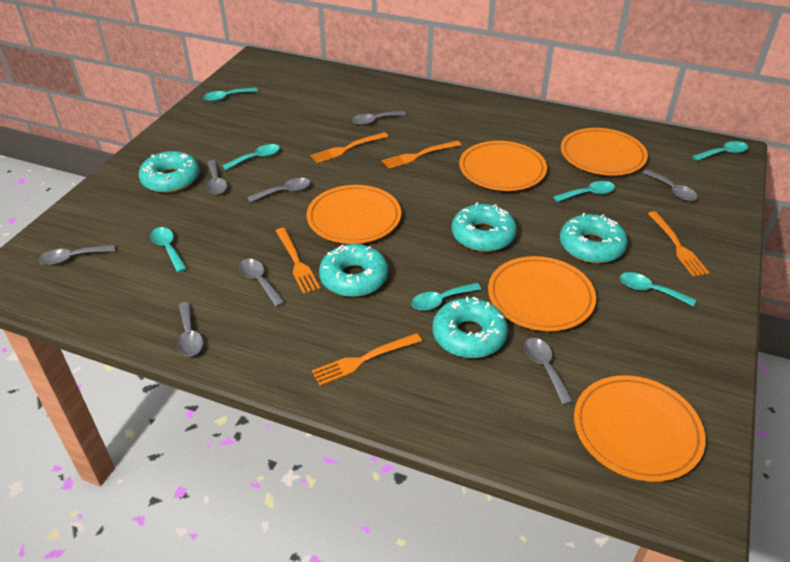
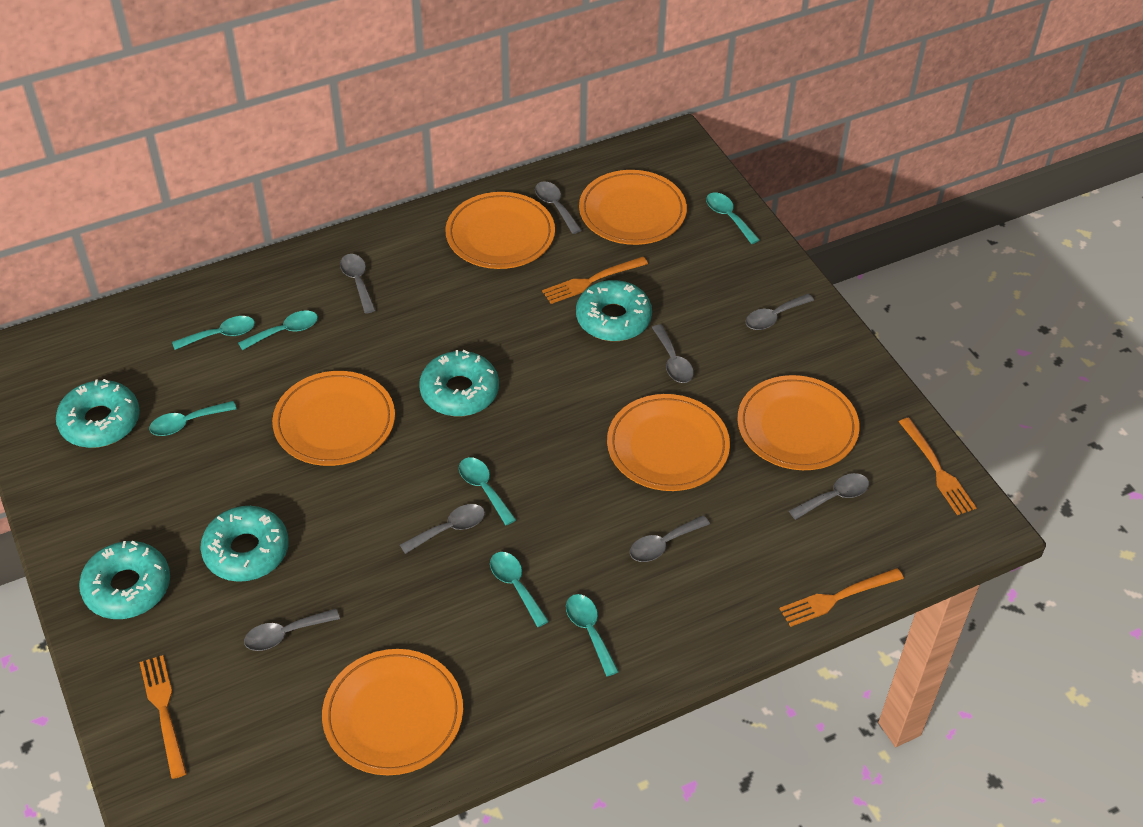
orange fork: [276,228,320,294] [310,132,389,163] [312,333,422,386] [382,140,461,169] [648,211,709,277] = 5 -> [140,655,187,779] [542,257,648,304] [780,568,904,627] [899,418,976,515] = 4
orange plate: [307,185,401,244] [459,141,547,191] [488,256,596,331] [561,128,648,176] [574,376,706,482] = 5 -> [272,371,395,466] [322,649,463,775] [446,192,555,269] [579,170,687,245] [607,394,730,491] [737,375,860,470] = 6

